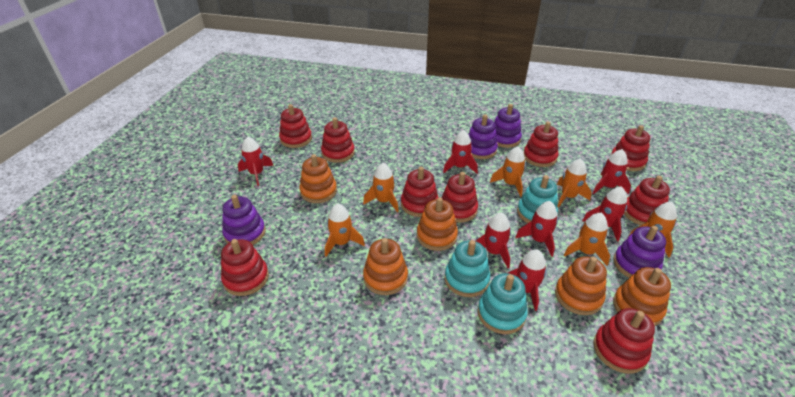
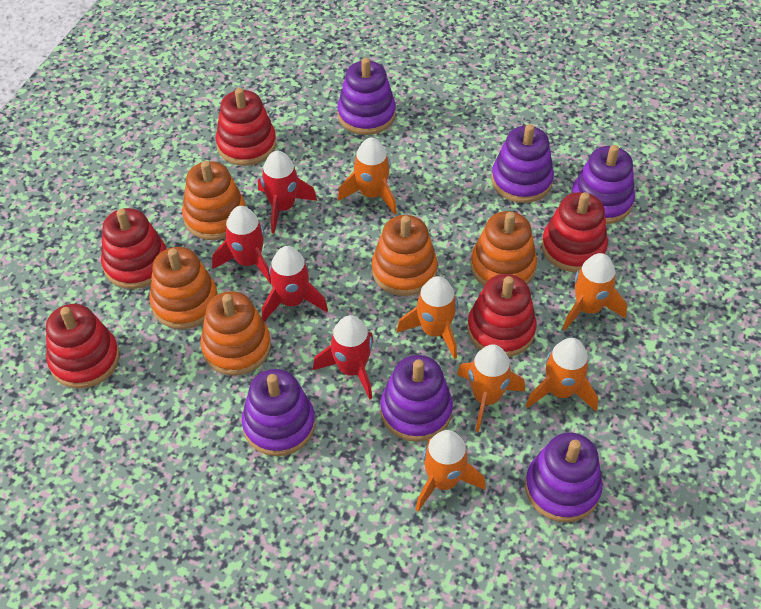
purple stacking toy: [222,195,266,245] [468,114,498,159] [494,104,522,148] [613,226,666,278] = 4 -> [242,369,315,456] [337,58,396,135] [380,355,453,442] [491,124,554,203] [525,433,603,522] [571,145,635,224] = 6
red rocket: [238,136,274,186] [443,130,478,174] [476,213,511,268] [508,249,547,311] [515,201,558,257] [582,186,627,242] [593,149,631,194] = 7 -> [212,206,271,284] [258,151,317,234] [262,246,328,321] [313,315,373,400] = 4
red stacking toy: [221,239,269,296] [279,104,312,148] [321,117,355,163] [401,167,439,217] [441,172,478,223] [523,122,558,167] [593,308,655,374] [610,125,650,171] [624,176,670,225] = 9 -> [46,304,119,389] [101,208,166,289] [216,88,277,166] [467,274,537,357] [541,192,608,272] = 5
turquoise stacking toy: [445,240,490,297] [478,273,528,334] [517,175,558,223] = 3 -> none = 0

